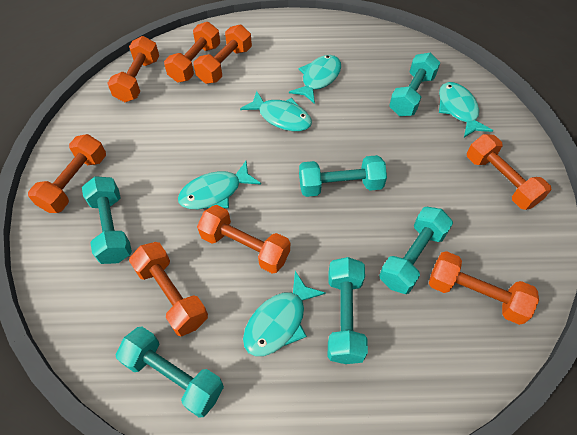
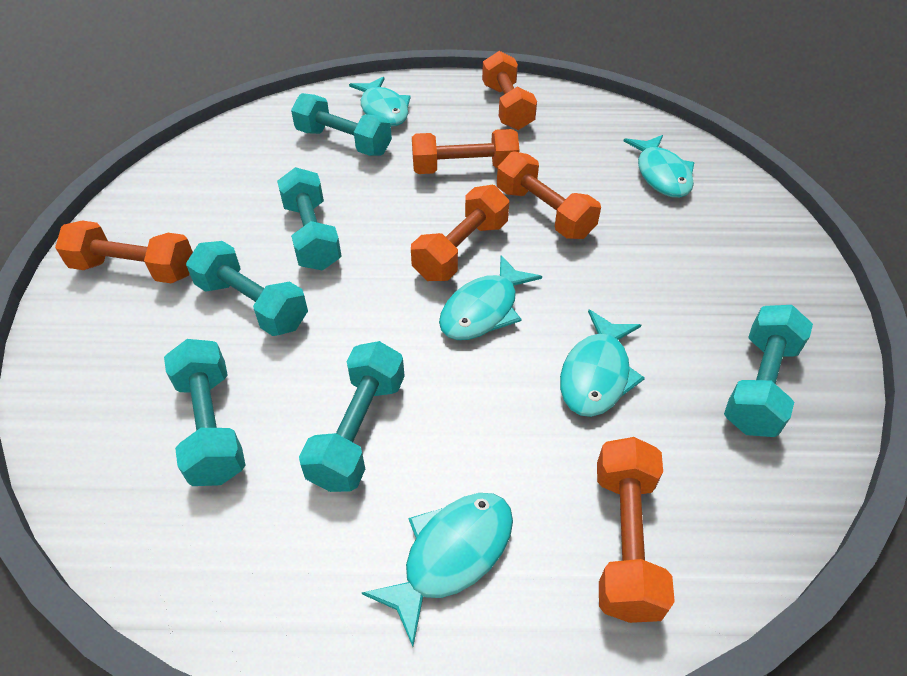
orange dumbbell: [28,134,106,213] [108,36,159,102] [129,242,208,336] [164,22,220,83] [194,25,252,84] [197,205,290,274] [429,251,539,325] [467,134,551,210] = 8 -> [55,221,193,283] [411,185,509,281] [412,129,520,174] [482,51,537,130] [497,151,601,239] [597,437,675,623] = 6

